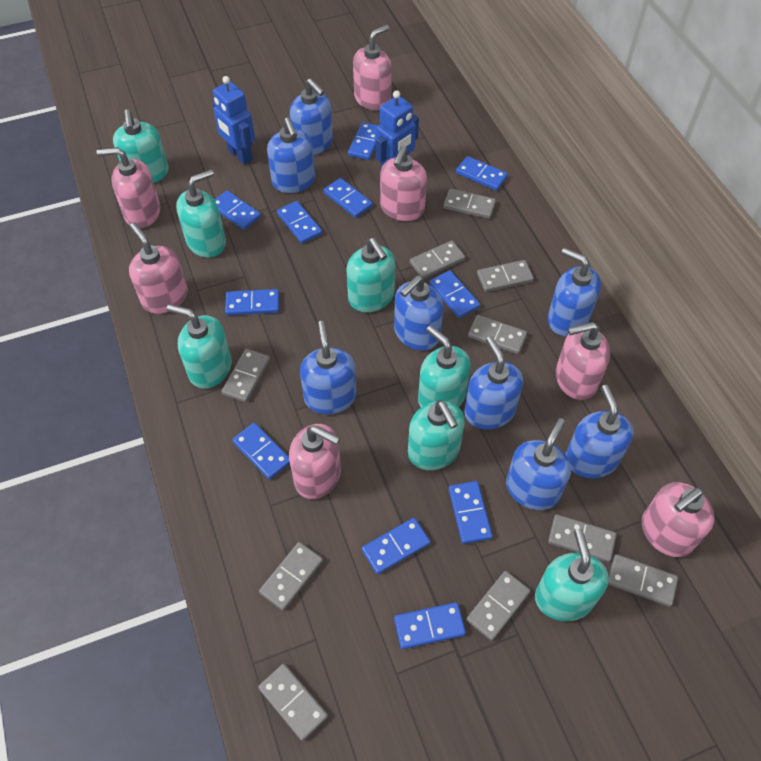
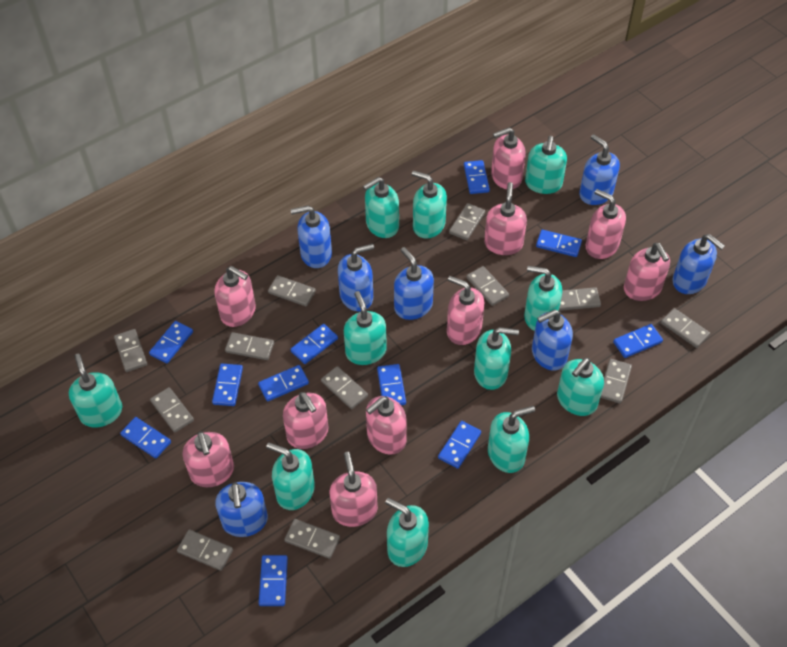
blue robot: [212,76,255,165] [376,91,419,168] = 2 -> none = 0
blue soap dispenser: [267,117,315,193] [290,78,333,155] [300,321,356,414] [394,275,443,350] [464,336,523,429] [506,418,571,510] [548,248,601,336] [566,385,633,478] = 8 -> [215,482,268,537] [291,205,332,268] [338,244,374,311] [394,247,434,320] [532,309,573,371] [579,134,620,205] [672,234,725,294] = 7
grey domino: [221,349,270,402] [258,664,328,741] [259,542,323,611] [410,241,465,278] [443,189,496,219] [466,571,531,641] [468,315,527,354] [477,260,534,292] [548,514,616,562] [608,554,678,607] = 10 -> [114,329,147,372] [150,387,194,433] [177,530,233,571] [225,332,274,360] [268,275,316,306] [284,519,340,559] [321,366,368,409] [449,203,485,240] [467,266,509,306] [559,287,601,311] [600,359,632,403] [661,308,710,348] = 12
pink soap dispenser: [97,147,160,228] [129,223,188,314] [289,424,341,499] [353,25,392,110] [380,146,427,221] [556,322,610,400] [642,482,715,557] = 7 -> [182,432,234,487] [215,266,256,327] [283,392,329,449] [329,452,378,527] [366,396,407,455] [447,276,484,345] [484,182,527,255] [491,127,526,189] [586,189,626,259] [624,243,670,301] = 10
turquoise soap dispenser: [113,109,168,183] [167,304,232,389] [176,169,226,257] [346,238,395,312] [408,400,465,470] [418,325,471,407] [535,529,609,621] = 7 -> [69,353,122,428] [266,443,315,510] [344,291,387,365] [363,177,399,238] [385,498,429,567] [412,170,447,239] [474,327,519,390] [488,406,535,473] [524,266,562,331] [525,136,567,194] [557,358,604,416] = 11

